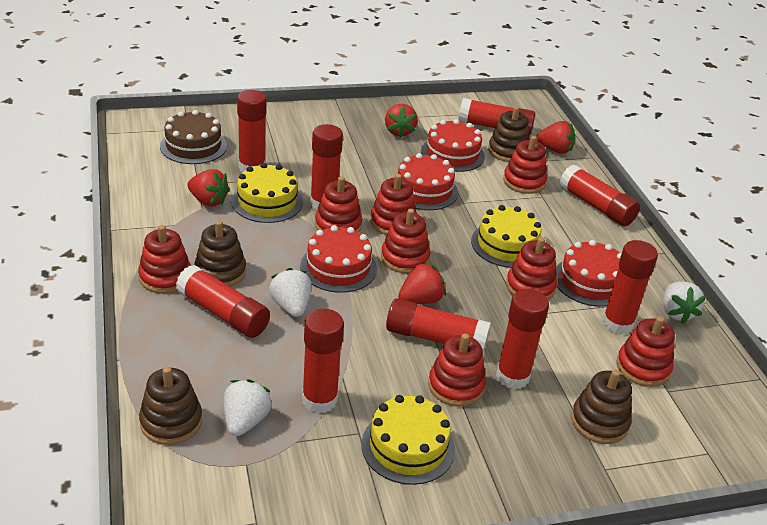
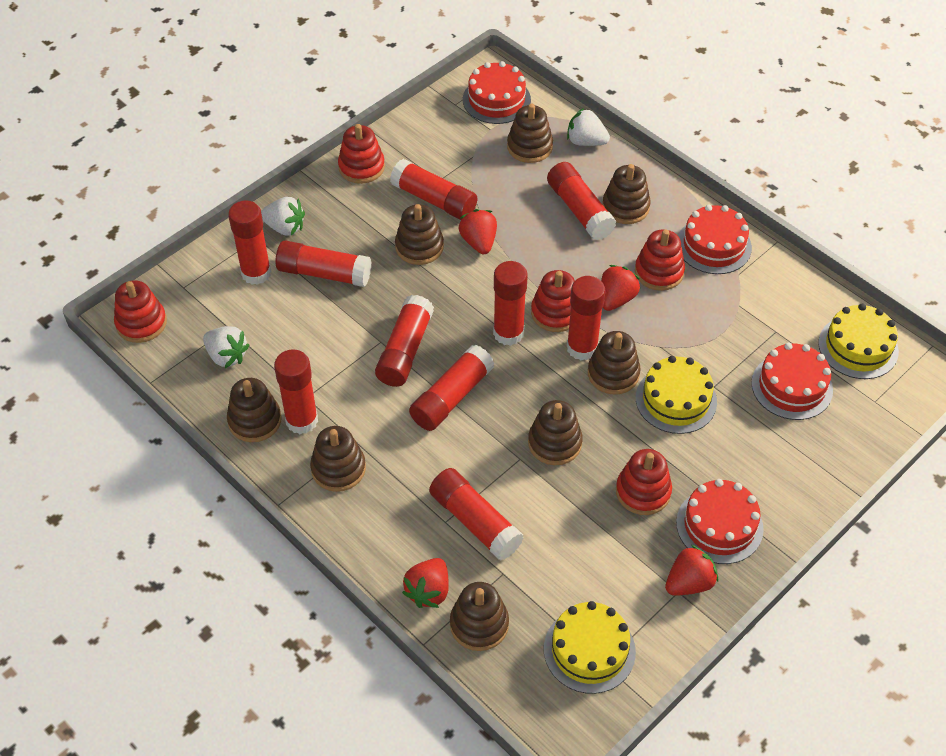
brown cake: [160,110,227,164] = 1 -> none = 0
brown stacking toy: [139,367,202,445] [194,220,246,287] [488,106,530,162] [571,370,632,444] = 4 -> [227,378,281,442] [310,426,366,492] [395,204,444,265] [450,582,509,651] [507,104,553,163] [528,400,583,465] [588,331,641,394] [602,164,651,224] = 8
red glue stick: [176,265,270,338] [237,90,266,172] [302,309,344,413] [310,124,343,210] [386,298,491,353] [458,98,535,136] [496,289,549,389] [560,164,640,226] [602,240,658,335] = 9 -> [228,200,271,285] [274,349,318,434] [275,241,371,287] [375,295,434,387] [390,159,477,220] [409,345,495,431] [429,468,523,561] [493,261,528,346] [547,162,617,240] [567,276,605,360] = 10
red stacking toy: [138,225,191,294] [315,176,362,232] [370,174,417,235] [381,209,430,274] [428,333,486,407] [503,136,547,194] [506,237,557,300] [616,316,675,387] = 8 -> [114,280,167,343] [338,124,385,184] [531,270,575,332] [616,449,672,515] [635,229,685,291] = 5

